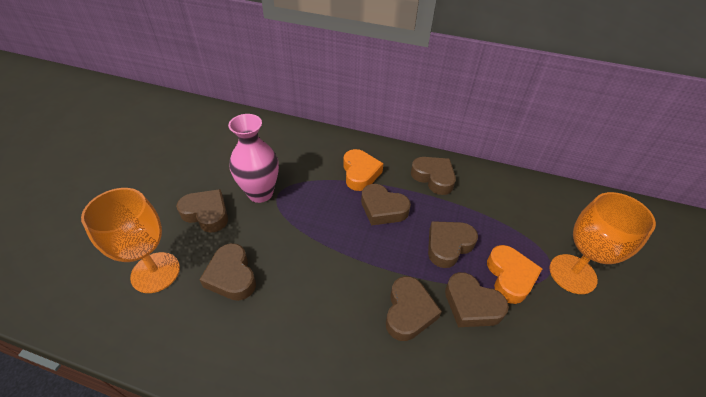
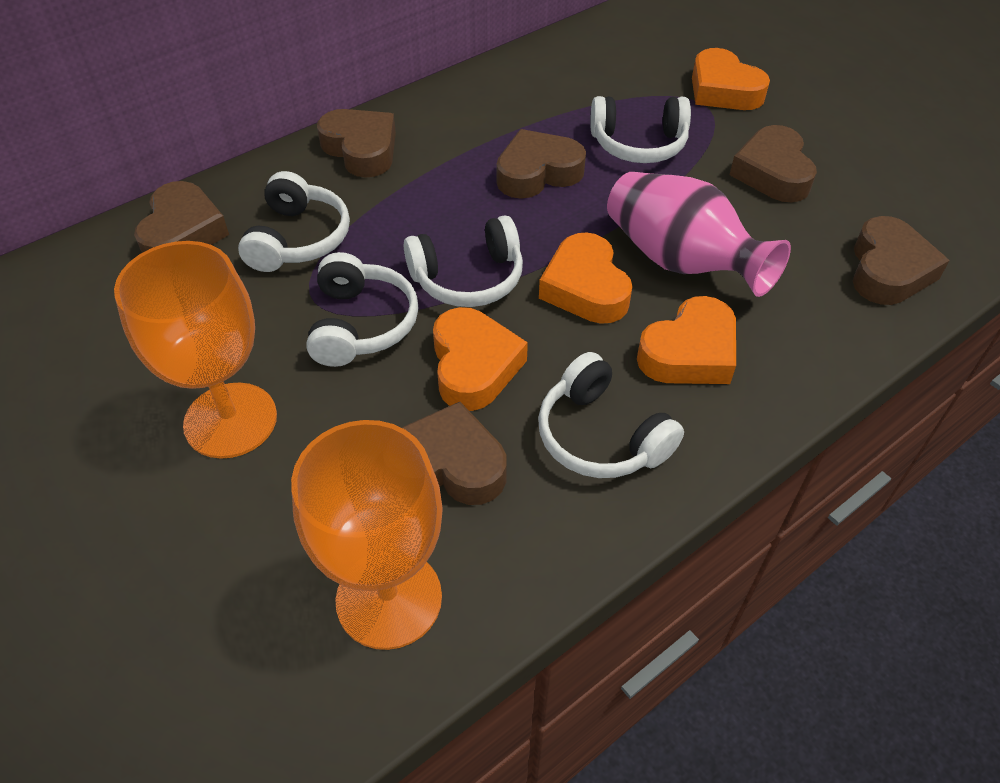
brown heart: [176,189,228,233] [199,243,256,301] [361,184,411,225] [386,276,442,341] [411,157,456,195] [428,221,478,268] [445,272,509,327] = 7 -> [134,181,229,253] [317,109,396,178] [401,402,507,505] [497,129,586,199] [730,125,817,202] [853,216,950,305] = 6
orange heart: [343,149,384,191] [487,245,543,304] = 2 -> [433,307,528,411] [539,232,632,324] [637,296,736,384] [692,48,770,110] = 4
white headphones: none = 0 -> [238,171,350,272] [306,252,418,367] [404,215,523,307] [538,352,684,478] [590,96,691,163] = 5

